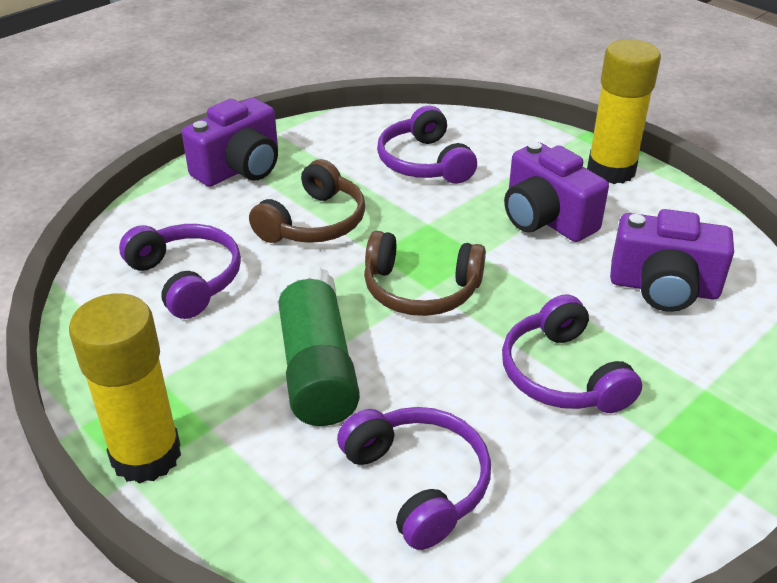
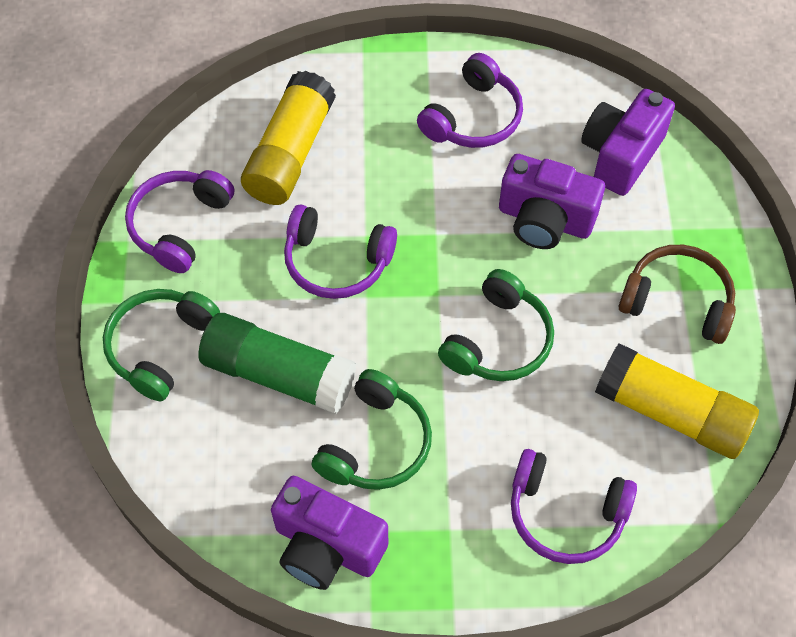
brown headphones: [249,159,365,243] [364,231,486,316] = 2 -> [619,245,736,344] = 1
green headphones: none = 0 -> [103,289,220,401] [312,369,432,490] [438,269,554,381] = 3

